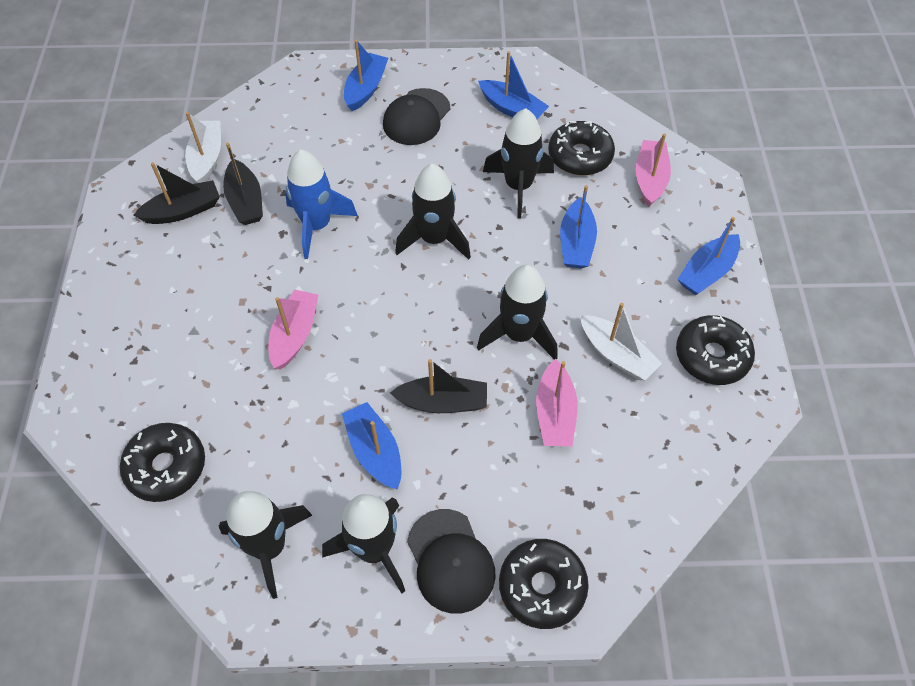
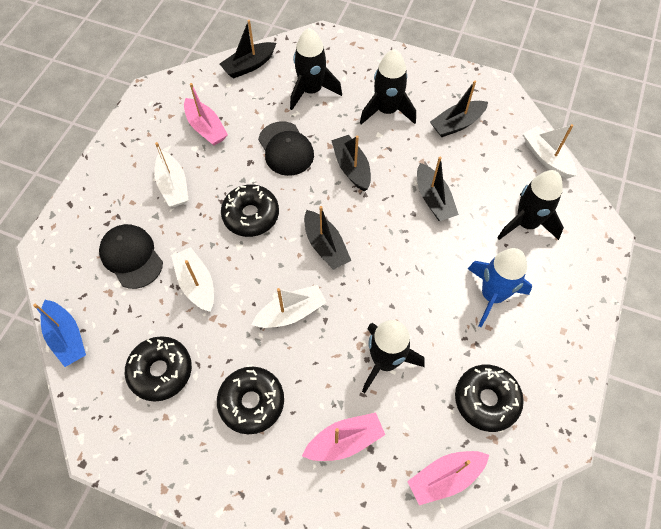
black boat: [133,162,220,224] [223,143,263,225] [390,359,487,413] = 3 -> [220,20,276,79] [304,206,351,270] [331,135,371,191] [417,157,459,221] [430,81,488,137] = 5
black rocket: [219,491,312,599] [322,494,405,594] [395,164,471,260] [477,265,558,360] [483,108,554,219] = 5 -> [290,28,342,110] [360,49,416,125] [362,320,425,393] [497,170,564,240] = 4
blue boat: [342,402,401,490] [344,40,388,111] [478,51,549,119] [560,185,597,268] [678,217,740,295] = 5 -> [33,300,86,367] = 1
white boat: [185,112,221,183] [580,303,662,380] = 2 -> [154,142,189,207] [172,247,214,312] [252,285,327,328] [523,124,577,179] = 4

